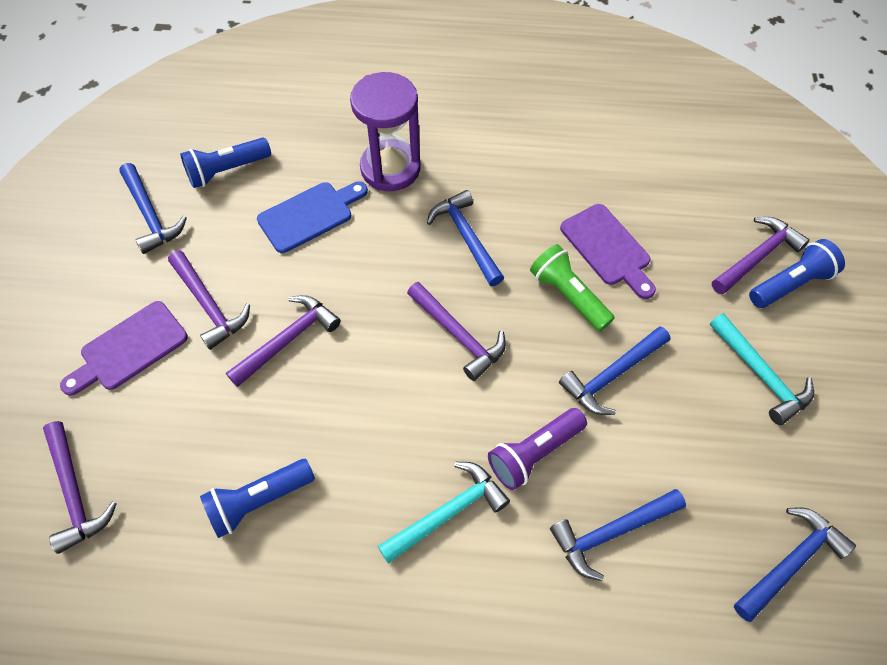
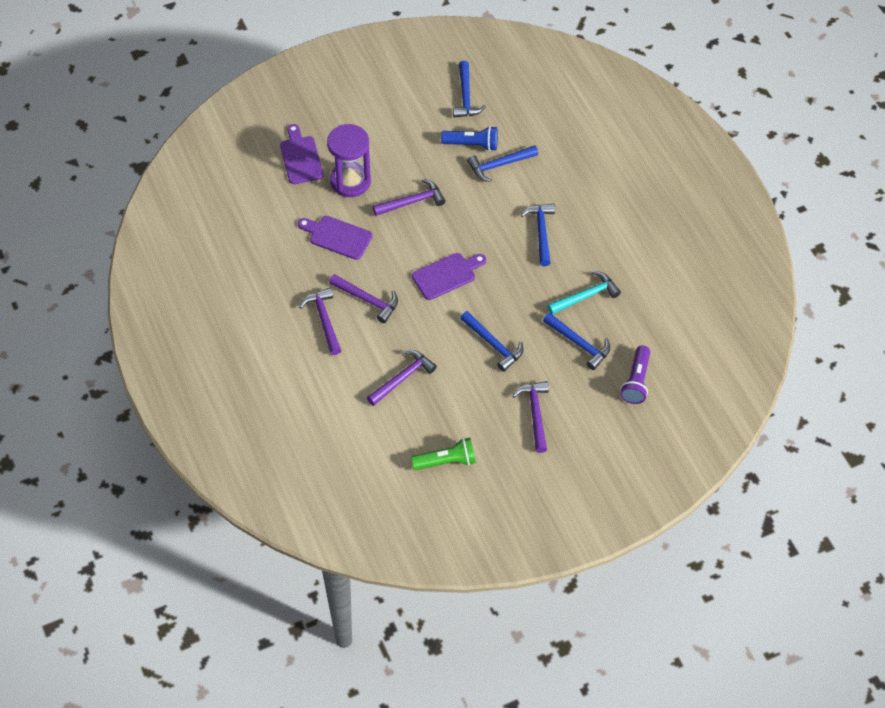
blue cutting board: [257,181,368,253] = 1 -> none = 0
blue flashlight: [180,137,271,188] [200,459,315,538] [749,239,845,308] = 3 -> [441,126,498,151] = 1
purple cutting board: [60,301,188,396] [560,204,656,299] = 2 -> [280,124,323,184] [298,216,373,260] [412,253,486,300] = 3
turquoise hammer: [378,462,510,564] [710,313,814,425] = 2 -> [547,271,621,314] = 1

